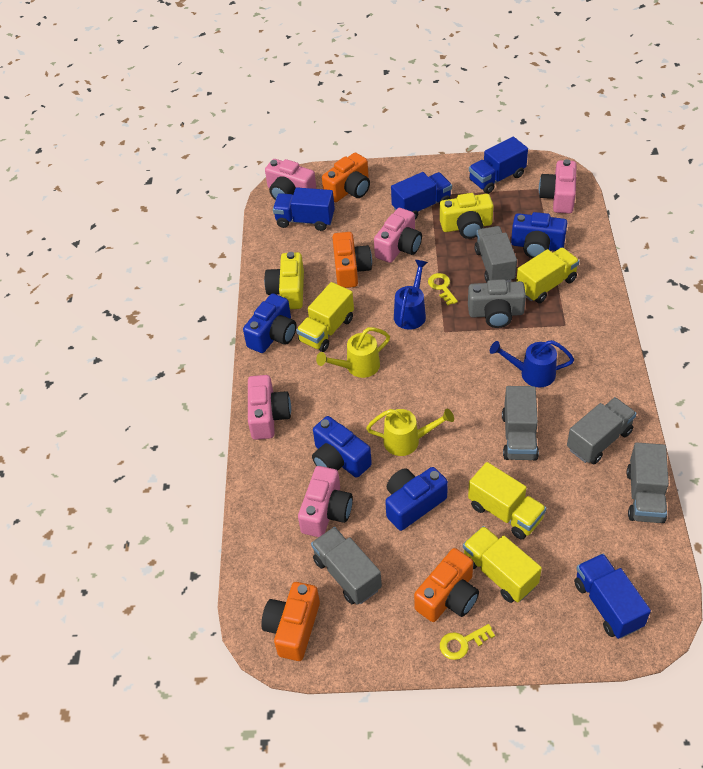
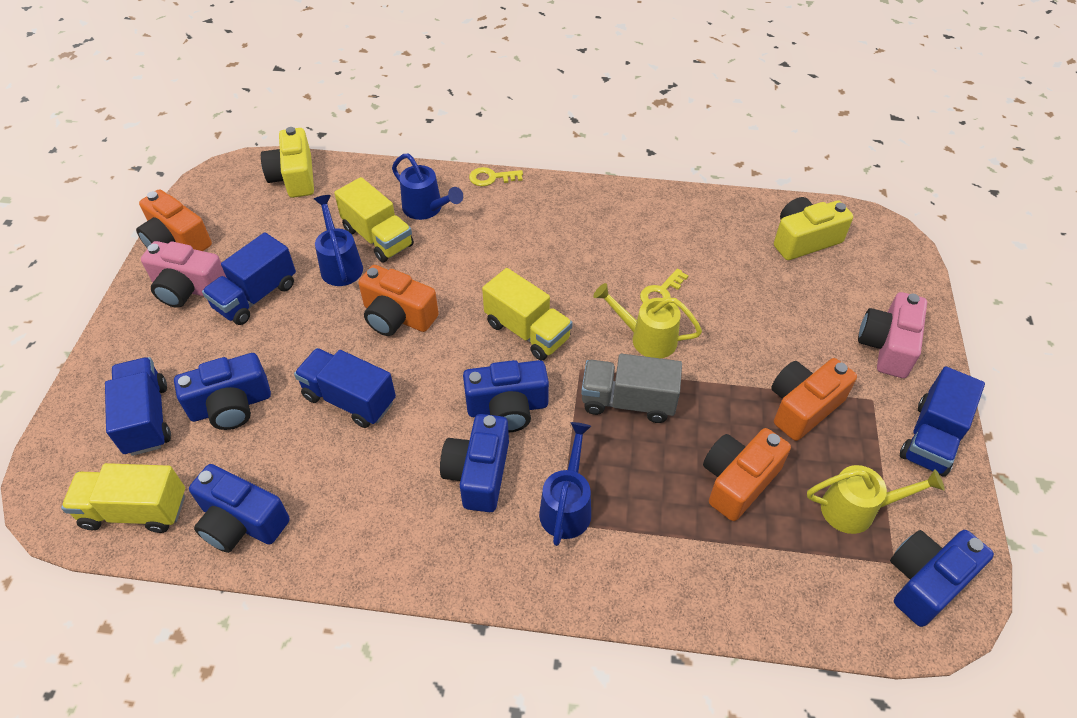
blue camera: [243,293,297,353] [312,416,372,478] [385,467,448,531] [511,212,567,258] = 4 -> [174,353,271,430] [189,464,290,553] [440,414,509,512] [463,360,549,432] [890,530,994,627] = 5
blue watering can: [394,260,428,330] [490,340,574,387] = 2 -> [314,195,363,286] [392,154,463,220] [539,422,591,546] = 3
grey camera: [468,279,526,328] = 1 -> none = 0
grey truck: [311,527,382,605] [474,226,517,282] [502,386,539,460] [567,397,637,464] [627,442,669,523] = 5 -> [581,354,682,423] = 1
pink camera: [248,375,291,440] [265,159,316,200] [298,466,353,537] [374,208,422,263] [539,159,577,213] = 5 -> [141,241,226,308] [858,292,927,378] = 2
yellow truck: [296,282,354,352] [463,526,542,603] [468,462,546,540] [516,248,579,303] = 4 -> [61,463,185,533] [334,177,414,263] [482,268,573,361] = 3

